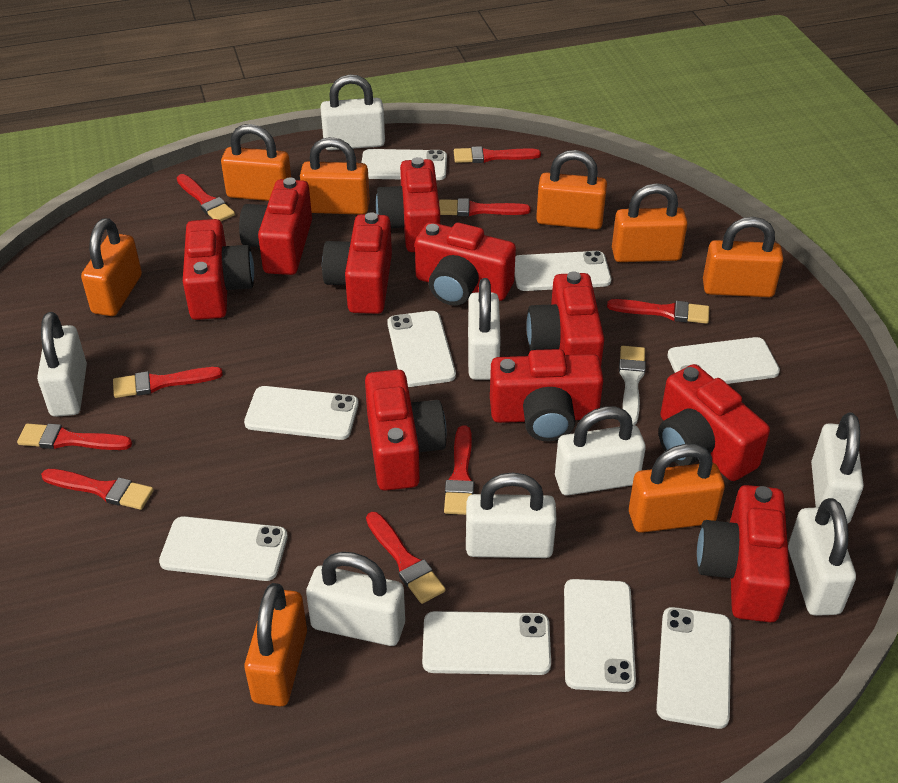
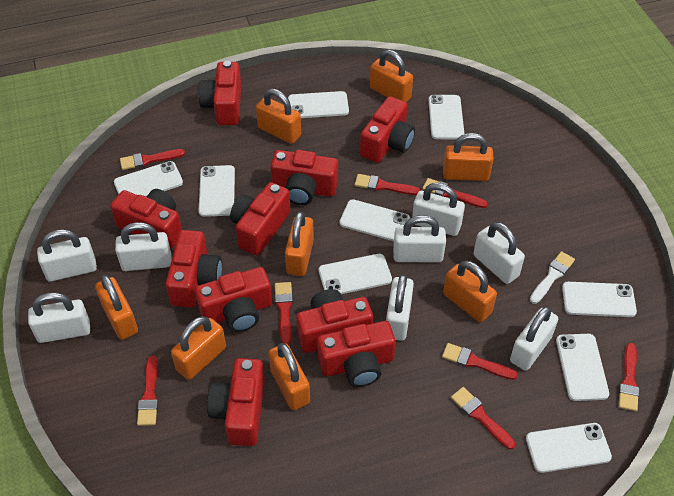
red brush: [17,424,132,450] [41,469,154,510] [113,367,223,398] [177,174,235,221] [366,512,445,604] [439,198,531,216] [444,425,474,515] [454,146,541,163] [607,299,709,324] = 9 -> [120,149,185,170] [137,355,158,426] [275,282,293,345] [355,174,421,195] [422,178,488,208] [442,343,518,380] [451,387,515,449] [619,343,639,411] = 8

